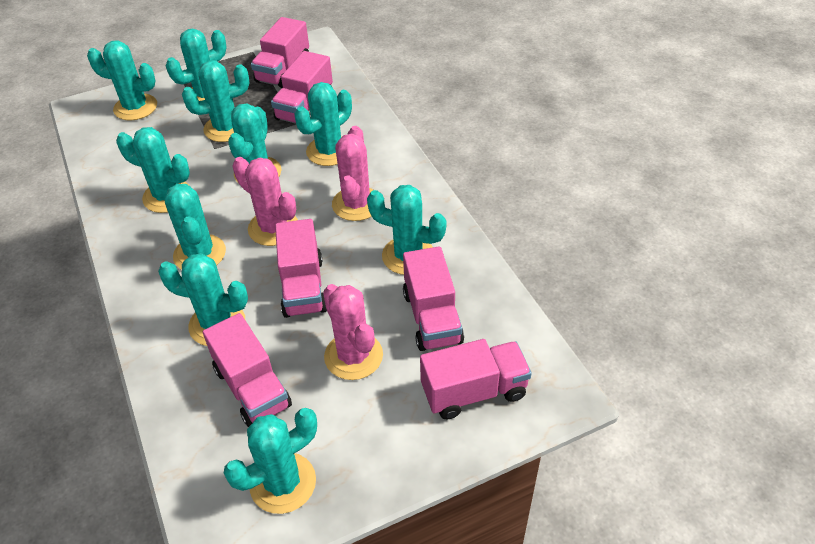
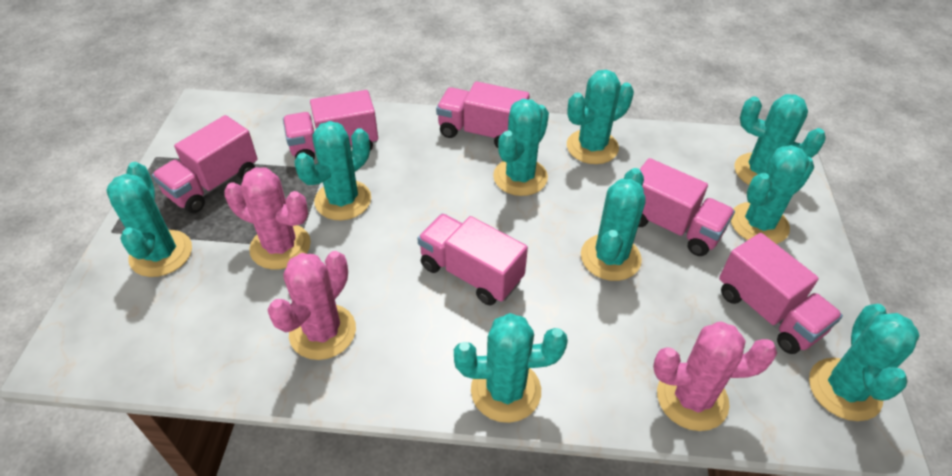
turquoise cactus: [87,40,157,121] [116,127,190,213] [158,253,248,346] [165,184,226,270] [166,29,227,101] [182,60,249,142] [224,408,317,514] [228,103,281,182] [294,82,352,166] [367,185,447,275] = 10 -> [106,162,192,277] [294,121,371,220] [454,313,568,423] [493,99,549,196] [567,70,634,164] [581,168,646,281] [731,145,814,244] [734,94,826,185] [809,304,919,421] = 9

